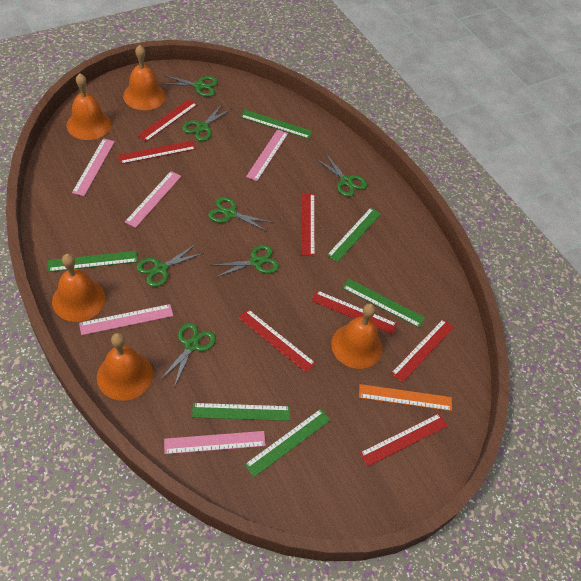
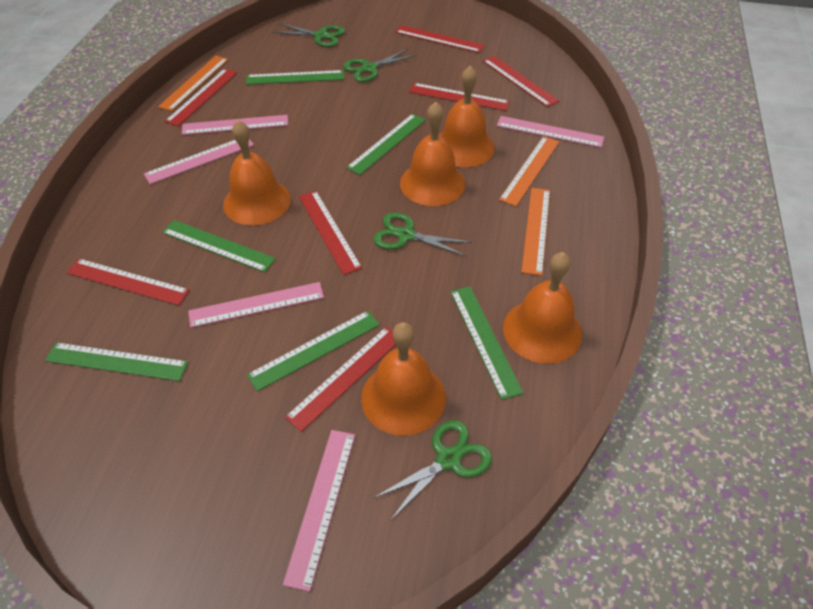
green scissors: [137,244,204,287] [160,323,216,387] [161,75,218,97] [182,104,231,141] [208,197,273,232] [211,245,279,277] [316,154,367,197] = 7 -> [273,23,345,47] [343,49,417,82] [373,212,472,256] [374,420,492,521] = 4
orange ruler: [359,384,452,411] = 1 -> [158,56,229,111] [499,136,559,206] [521,188,550,276] = 3

